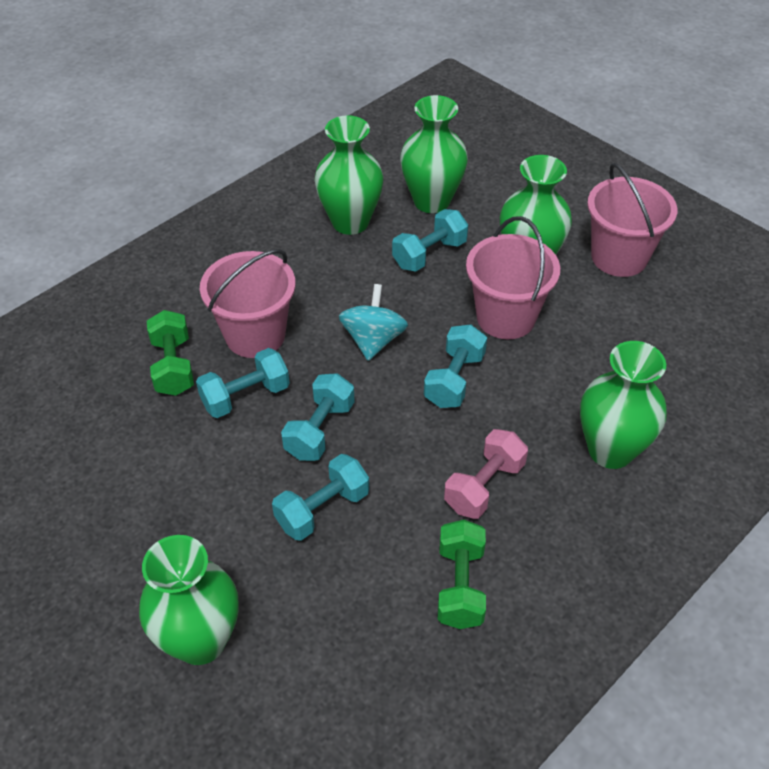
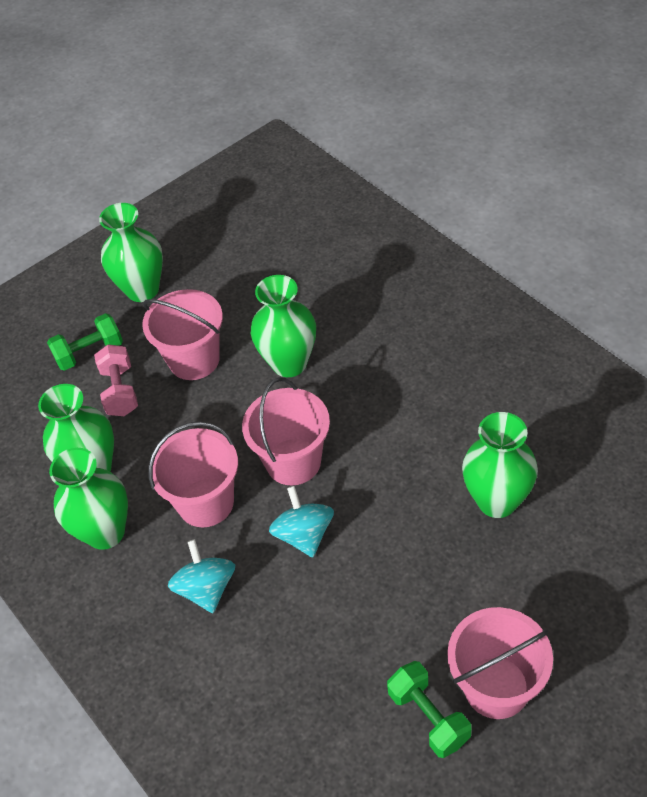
pink bucket: [200,249,296,358] [466,216,560,339] [587,163,677,277] = 3 -> [142,289,223,380] [148,421,238,527] [242,377,330,485] [447,607,553,719] = 4
turquoise dumbbell: [196,348,290,418] [272,454,369,541] [281,373,355,461] [392,209,468,272] [424,325,487,408] = 5 -> none = 0
turquoise spinning top: [339,284,408,361] = 1 -> [168,539,235,613] [269,486,334,558] = 2

